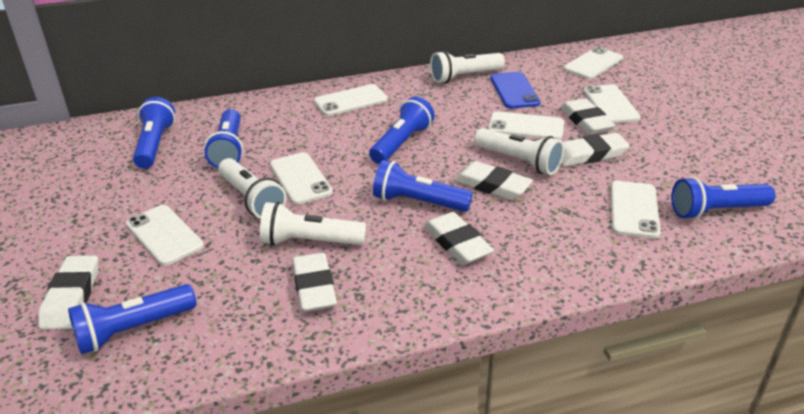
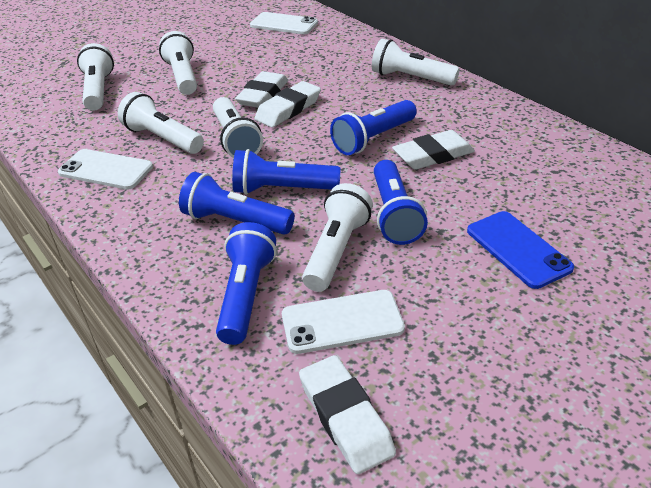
blue flashlight: [68,284,197,355] [133,97,175,169] [204,109,243,168] [369,96,434,164] [373,160,473,212] [671,177,775,219] = 6 -> [179,172,295,235] [216,222,277,345] [232,149,340,195] [330,100,417,155] [374,160,428,245] = 5
white eraser: [38,255,98,330] [292,253,337,312] [424,212,494,265] [454,161,533,200] [560,98,615,135] [561,133,630,167] = 6 -> [235,71,288,108] [255,81,321,127] [299,355,396,474] [392,130,475,170] = 4
white flashlight: [218,158,287,219] [260,202,366,246] [430,51,505,83] [474,128,564,175] = 4 -> [77,43,114,111] [118,92,204,154] [159,31,197,95] [213,97,263,158] [302,183,373,292] [372,39,460,86] = 6
white phone: [126,205,204,266] [270,152,333,205] [314,84,388,116] [488,111,564,140] [564,47,623,79] [583,84,641,123] [611,181,661,239] = 7 -> [58,149,153,190] [250,12,318,34] [282,290,405,354] = 3

